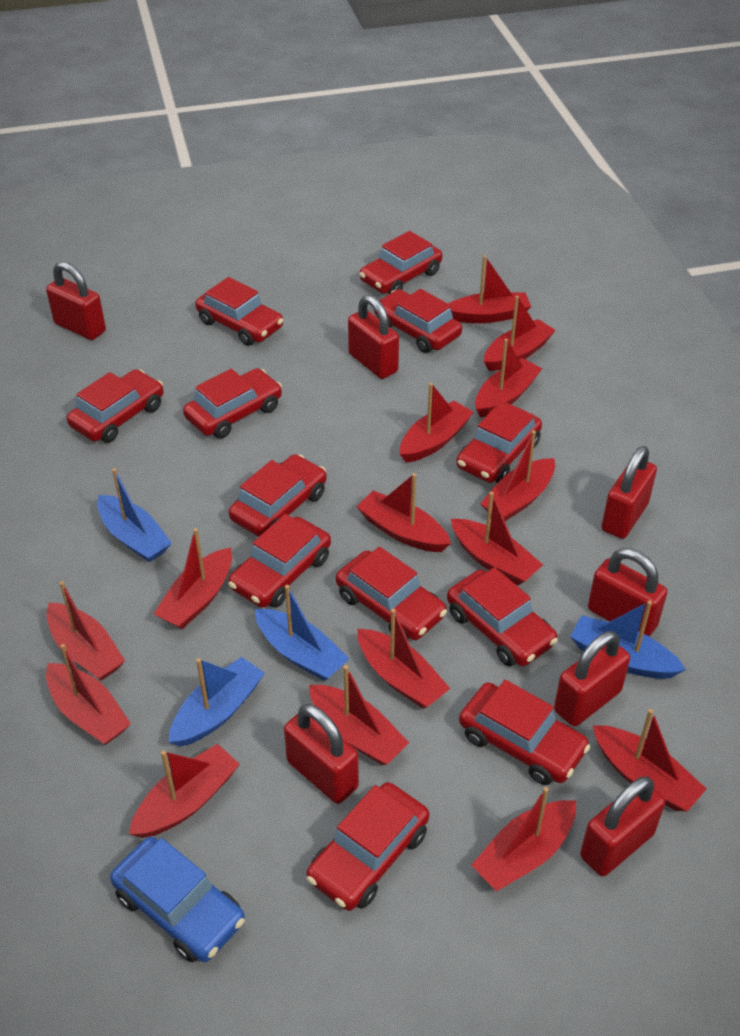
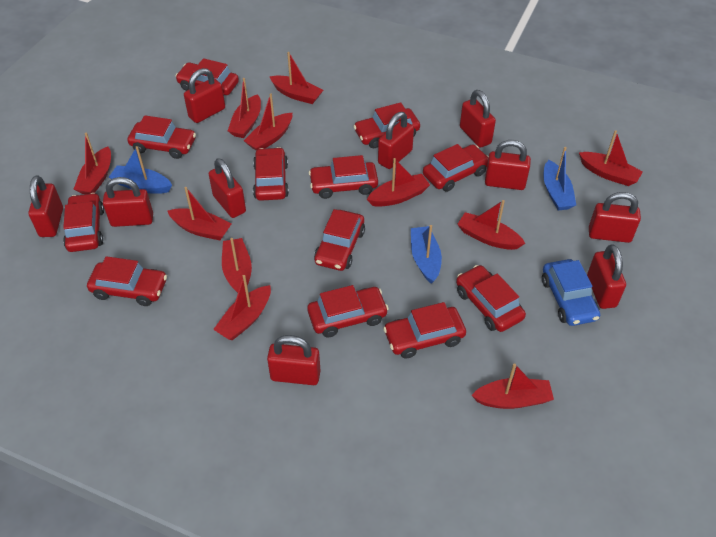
blue boat: [97,468,172,562] [169,657,265,747] [255,585,349,681] [570,601,686,679] = 4 -> [109,146,172,194] [411,225,442,284] [543,147,576,210] = 3
red boat: [46,581,125,680] [46,644,131,745] [129,744,240,838] [154,528,232,629] [309,665,409,765] [357,473,451,552] [358,609,450,709] [400,383,474,463] [449,255,531,323] [451,492,543,585] [471,787,576,891] [475,339,542,418] [480,430,555,521] [484,296,556,371] [593,709,706,811] = 15 -> [73,133,111,194] [167,187,231,240] [213,275,271,340] [222,238,252,293] [228,78,261,138] [244,94,292,151] [269,52,323,104] [367,158,430,207] [457,200,525,250] [471,363,554,409] [579,130,643,186] = 11
red padlock: [46,261,106,340] [284,704,359,804] [348,295,399,379] [554,631,630,727] [580,776,665,876] [588,548,667,637] [601,446,657,539] = 7 -> [28,176,63,237] [103,177,153,227] [184,68,225,123] [209,158,246,218] [267,335,321,385] [378,112,414,169] [460,90,496,148] [485,140,531,190] [587,244,626,309] [589,192,641,243] = 10

